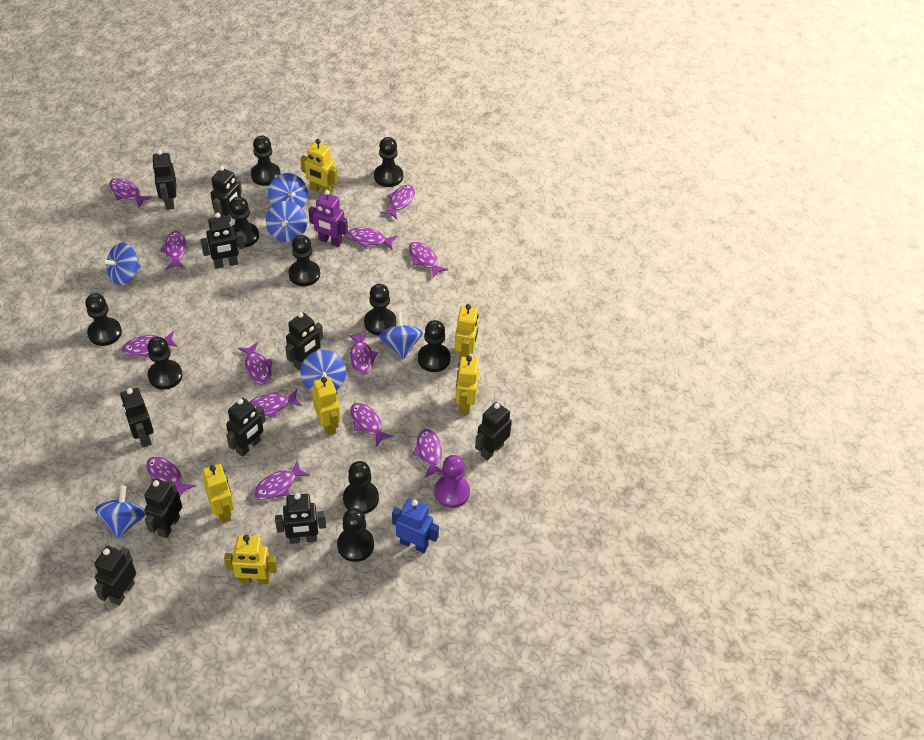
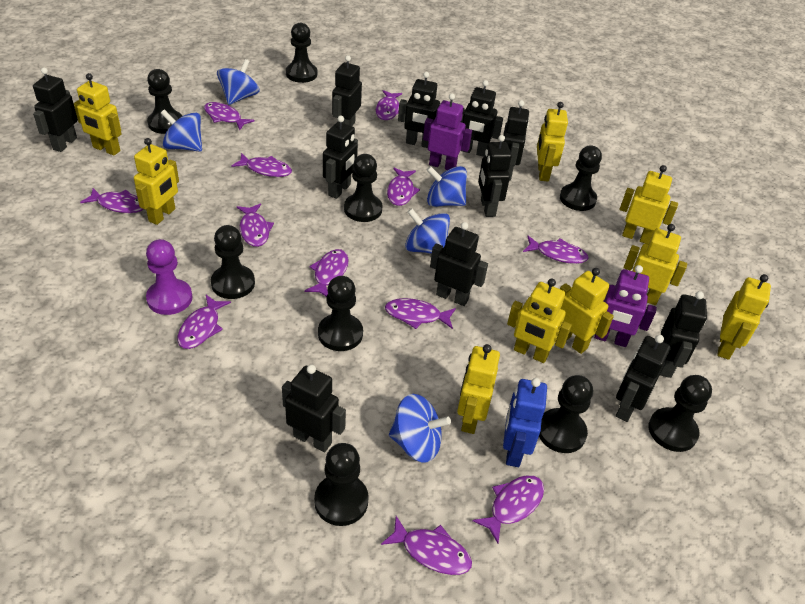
black pawn: [85,293,122,346] [147,337,183,390] [230,196,259,247] [251,136,281,186] [288,235,320,286] [337,508,374,562] [343,461,379,514] [364,284,396,336] [374,137,403,187] [418,320,451,372] = 10 -> [147,69,182,134] [211,225,255,299] [286,23,317,83] [314,443,369,526] [318,276,363,351] [344,154,383,222] [539,375,593,453] [560,145,602,211] [649,375,712,452] = 9
black robot: [94,546,136,606] [120,388,154,447] [144,479,182,538] [152,150,176,210] [200,213,245,269] [210,166,242,223] [226,398,266,457] [275,493,326,544] [285,312,323,371] [475,402,512,461] = 10 -> [33,68,78,152] [282,365,346,452] [323,116,358,199] [332,55,362,126] [398,72,440,148] [430,222,488,306] [461,80,503,157] [478,135,512,217] [503,100,529,180] [616,335,670,422] [660,291,707,378] = 11
blue spinning top: [95,486,146,539] [102,242,141,285] [266,201,307,242] [268,173,308,208] [300,350,346,391] [379,312,423,359] = 6 -> [161,109,202,152] [217,59,260,105] [389,394,451,463] [405,208,450,254] [427,166,467,207] = 5
purple fish: [109,178,152,208] [122,331,177,357] [146,457,195,496] [160,231,187,270] [238,342,273,385] [250,389,302,418] [254,461,310,500] [347,227,397,249] [348,333,378,375] [350,403,394,447] [381,184,415,219] [409,242,449,278] [413,429,442,478] = 13 -> [80,188,144,213] [178,295,231,349] [204,102,254,130] [232,153,292,177] [237,204,274,247] [304,249,349,297] [376,90,402,120] [381,516,472,575] [385,298,456,329] [387,168,420,206] [472,475,544,543] [523,236,589,264] = 12
purple robot: [308,190,348,247] = 1 -> [423,94,472,170] [594,265,657,347] = 2
yellow robot: [202,464,234,523] [224,535,277,584] [300,139,338,194] [312,377,341,436] [454,304,479,362] [455,356,479,414] = 6 -> [74,73,122,156] [134,138,179,225] [457,344,500,434] [507,278,572,363] [537,102,568,181] [560,268,614,354] [620,165,678,244] [624,224,687,305] [717,274,771,360] = 9

